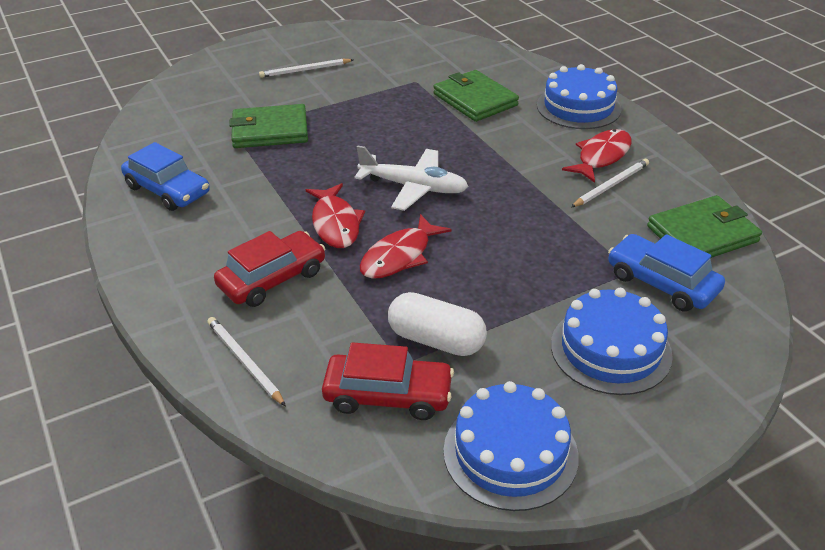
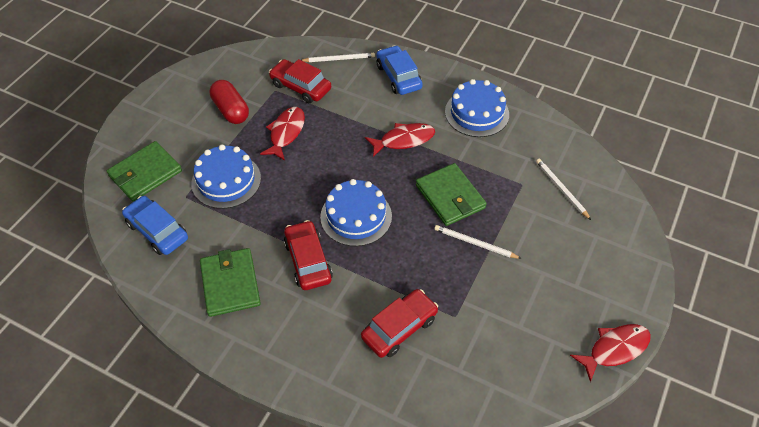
red capsule: none = 0 -> [210,80,249,124] = 1
red car: [214,231,326,307] [322,342,454,420] = 2 -> [269,59,331,103] [284,220,333,290] [361,289,438,358] = 3
white capsule: [388,292,487,356] = 1 -> none = 0
white plane: [354,145,469,211] = 1 -> none = 0

